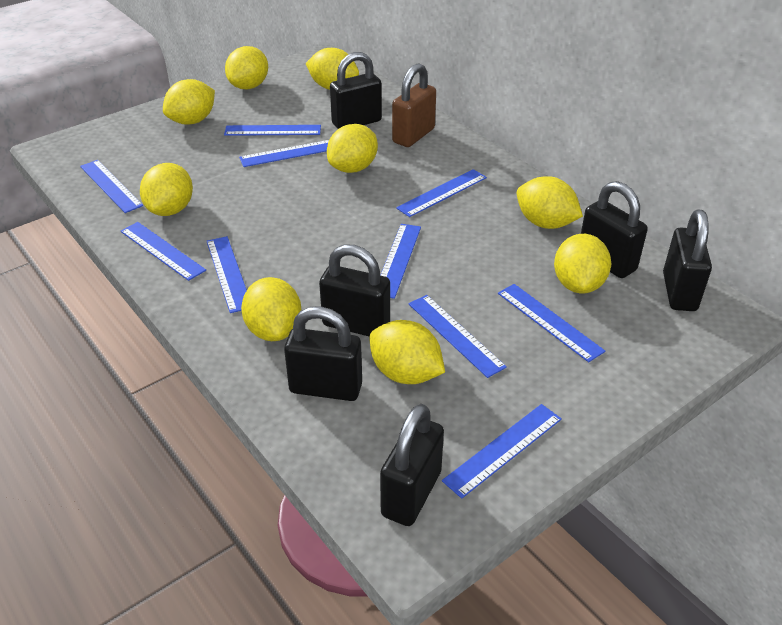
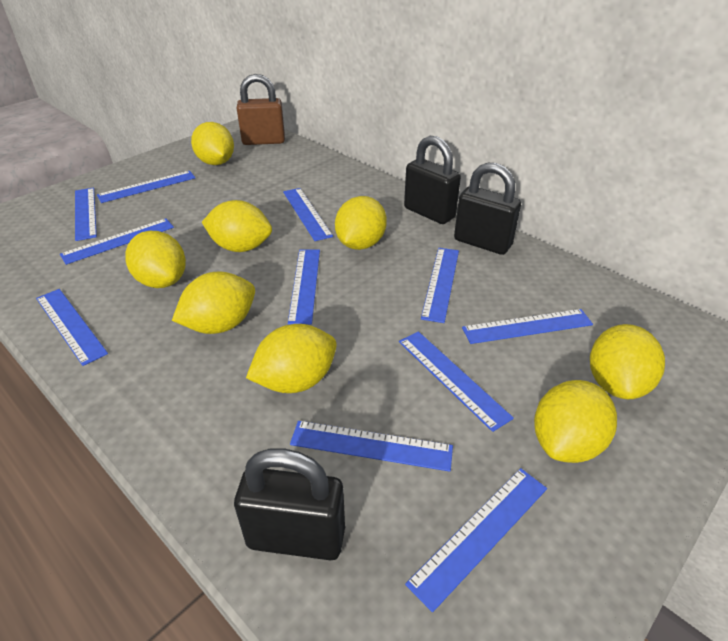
black padlock: [284,306,362,401] [319,244,390,337] [330,52,382,129] [380,404,444,526] [581,181,648,278] [663,209,712,311] = 6 -> [234,448,345,560] [404,136,461,224] [454,163,521,255] = 3
blue ruler: [80,160,143,213] [121,222,206,281] [207,236,247,313] [224,125,321,136] [239,140,329,167] [380,224,421,299] [396,169,487,217] [409,295,507,378] [442,404,562,499] [498,284,605,362] = 10 -> [36,289,108,366] [60,218,174,265] [75,188,97,241] [97,171,196,203] [283,188,333,241] [288,249,320,325] [290,421,453,472] [399,331,514,432] [405,468,547,613] [421,248,459,323] [462,309,593,344] = 11
yellow lemon: [140,163,193,216] [163,79,215,125] [225,46,268,89] [241,277,301,341] [306,48,359,90] [327,124,378,173] [369,320,445,384] [517,176,583,229] [554,234,611,293] = 9 -> [125,231,186,288] [172,272,255,334] [191,122,234,165] [202,200,272,252] [246,324,337,393] [335,196,387,250] [534,380,617,463] [590,324,665,399] = 8

